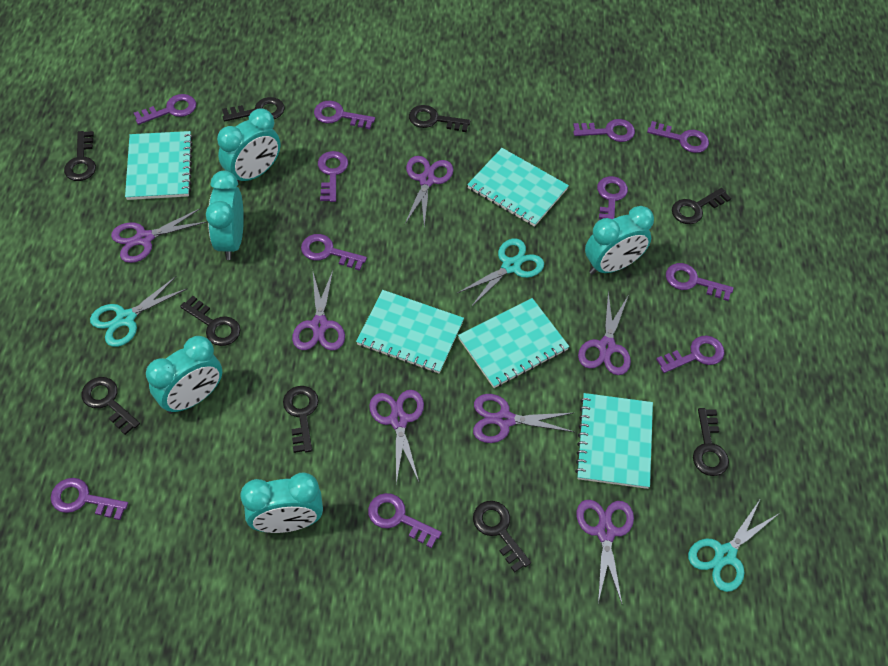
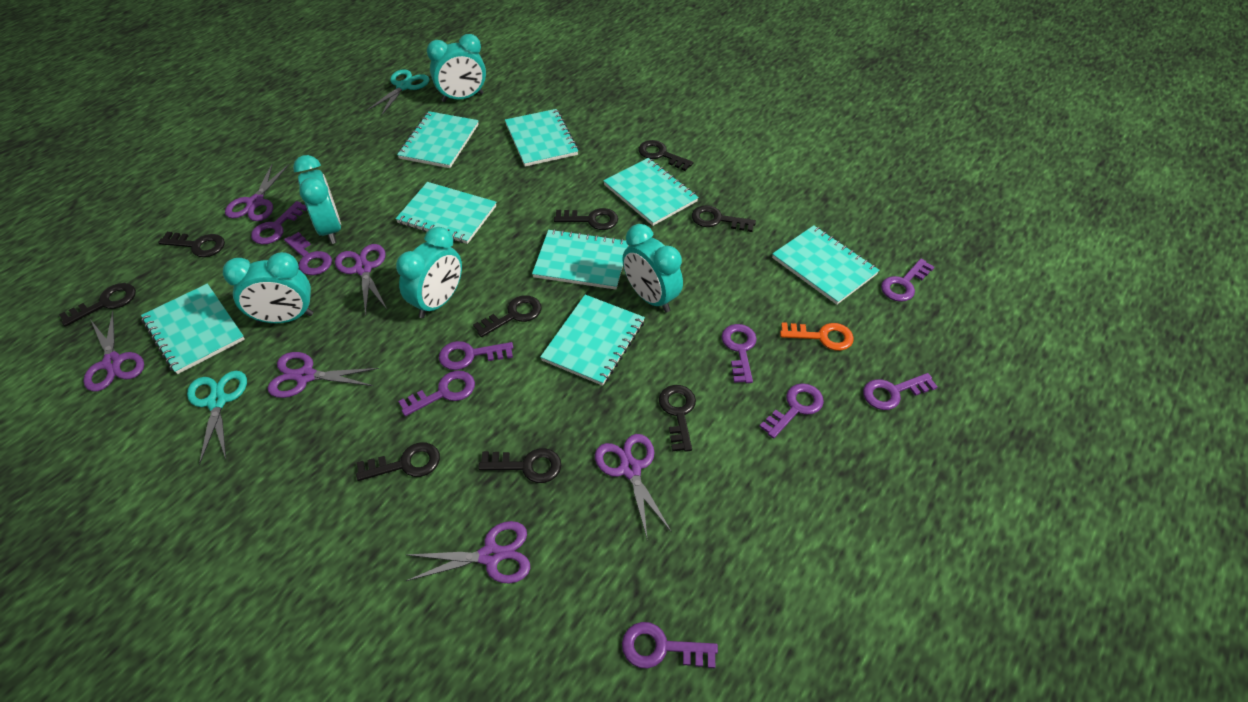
orange key: none = 0 -> [780,322,854,351] = 1
purple key: [51,478,128,520] [134,94,196,125] [301,234,367,271] [314,101,375,129] [318,151,348,202] [368,493,442,548] [573,119,635,142] [597,176,628,221] [647,121,709,153] [656,335,725,373] [666,263,734,301] = 11 -> [251,201,307,245] [284,232,332,275] [398,371,475,416] [439,341,513,370] [622,622,718,668] [721,324,757,383] [759,383,824,439] [863,373,938,410] [881,259,934,302] = 9
purple scissors: [111,208,208,263] [292,270,345,350] [369,390,424,484] [405,156,453,227] [473,394,574,443] [576,500,634,604] [578,292,631,375] = 7 -> [83,310,144,392] [225,163,289,221] [267,352,379,398] [335,244,387,315] [406,521,530,584] [595,434,672,537] = 6
turquoise notebook: [125,131,193,200] [356,290,464,373] [458,298,569,388] [467,148,569,227] [575,393,653,489] = 5 -> [141,284,245,374] [396,182,497,244] [397,111,479,168] [505,109,579,167] [532,229,629,290] [540,295,645,386] [603,158,699,226] [772,225,880,305] = 8
turquoise scissors: [90,276,188,347] [458,239,544,307] [688,498,780,592] = 3 -> [187,371,247,465] [366,70,429,116] = 2

